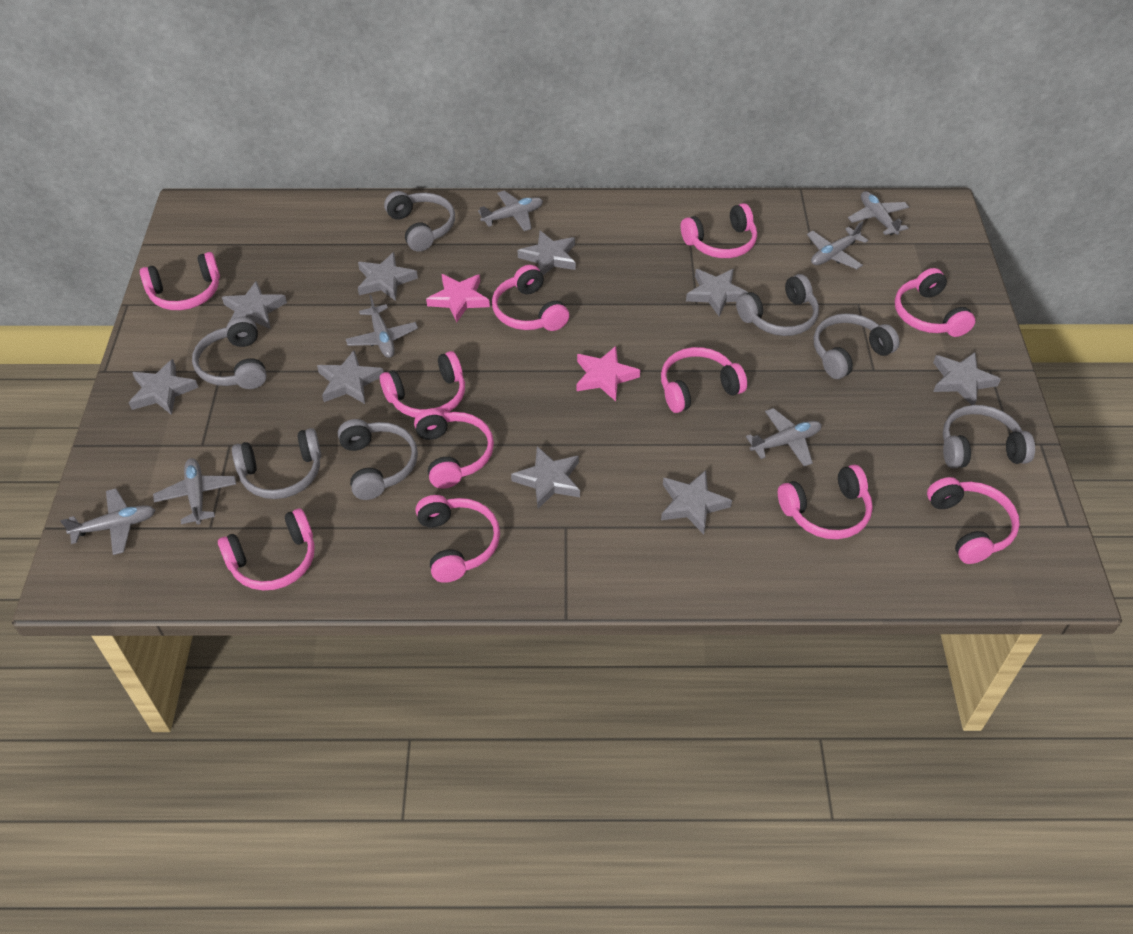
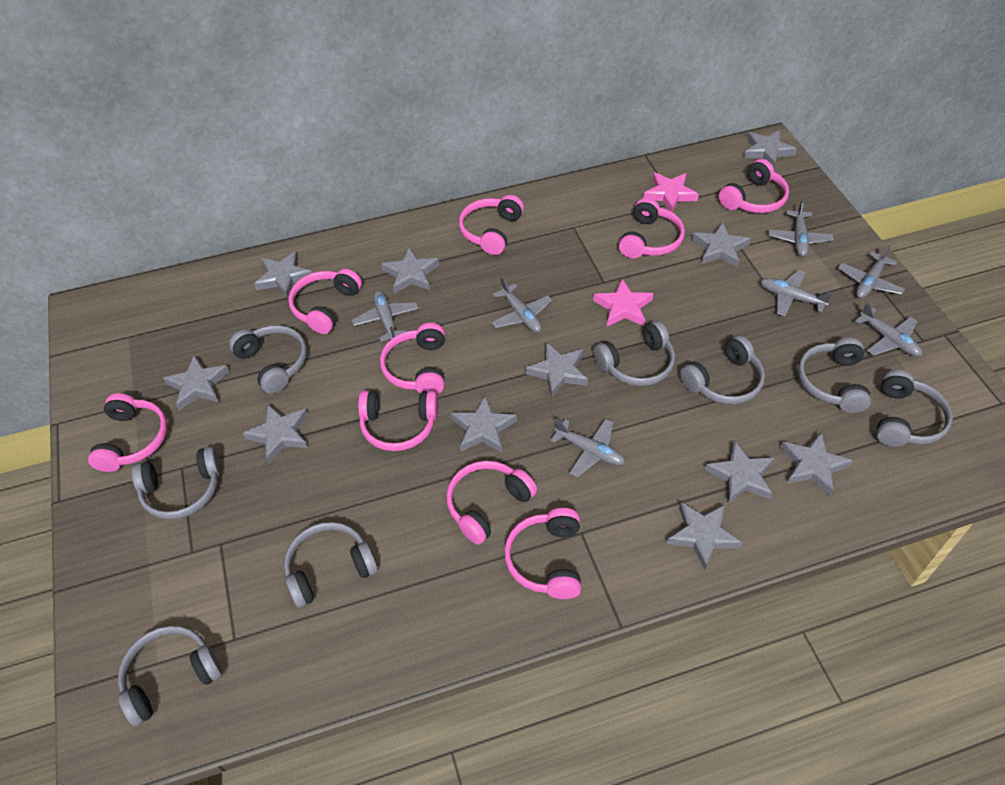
grey headphones: [192,317,267,389] [232,428,321,499] [338,419,418,500] [384,191,455,252] [736,274,819,336] [814,313,900,379] [943,405,1035,468] = 7 -> [118,625,222,727] [132,446,221,520] [229,325,307,394] [284,522,378,608] [593,320,675,386] [680,335,765,405] [798,338,871,413] [876,369,953,447] = 8
grey star: [129,359,199,415] [222,281,287,329] [317,350,384,404] [358,252,418,301] [511,446,580,509] [518,231,576,275] [661,470,732,534] [686,269,748,316] [933,352,1001,405] = 9 -> [163,355,229,410] [243,404,308,464] [254,251,312,298] [381,247,439,294] [451,395,517,453] [526,343,588,398] [667,502,742,570] [692,222,751,268] [705,440,774,503] [744,130,797,168] [780,432,853,496] = 11
pink headphones: [140,252,220,310] [218,509,315,590] [380,351,465,418] [414,408,494,489] [415,495,500,583] [492,265,569,331] [661,347,747,413] [681,203,757,258] [778,465,873,539] [895,268,975,337] [927,477,1020,564] = 11 -> [88,393,168,472] [288,269,362,334] [358,391,438,451] [380,323,445,394] [446,461,537,545] [459,195,524,255] [504,508,581,599] [619,198,685,258] [719,159,789,213] = 9

